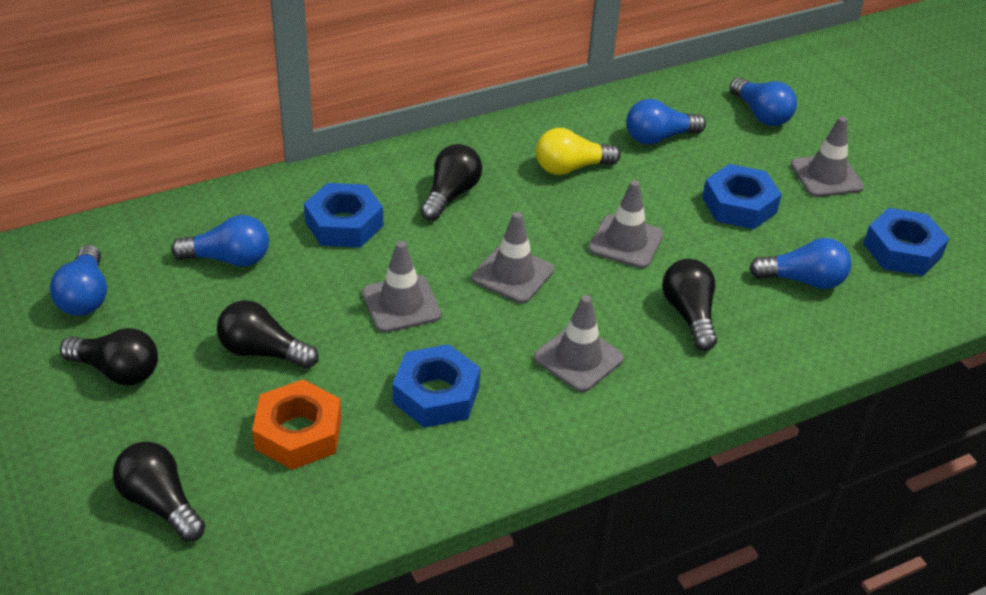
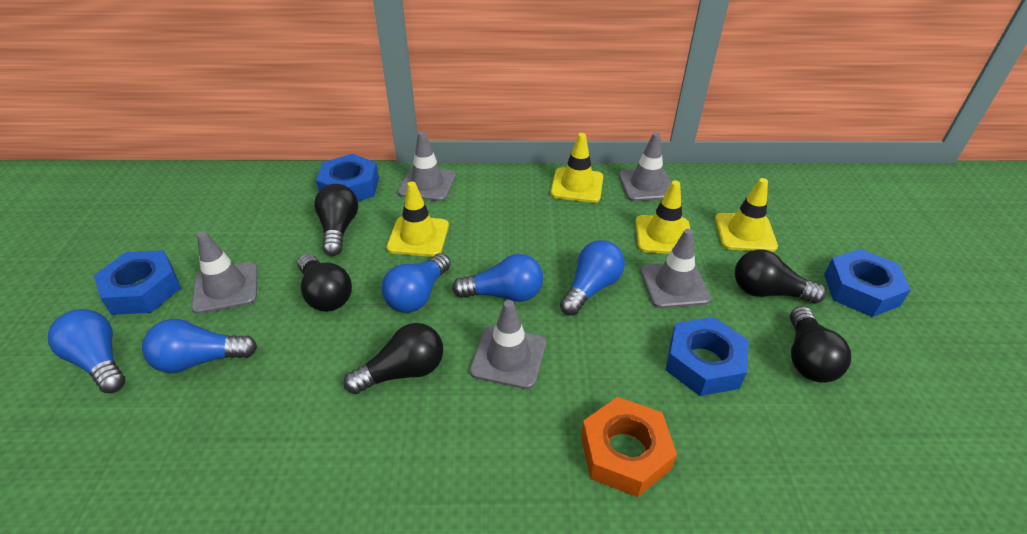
yellow light bulb: [536,128,621,175] = 1 -> none = 0
yellow traffic cone: none = 0 -> [386,182,449,257] [550,133,603,203] [635,181,690,254] [715,178,778,252] = 4

